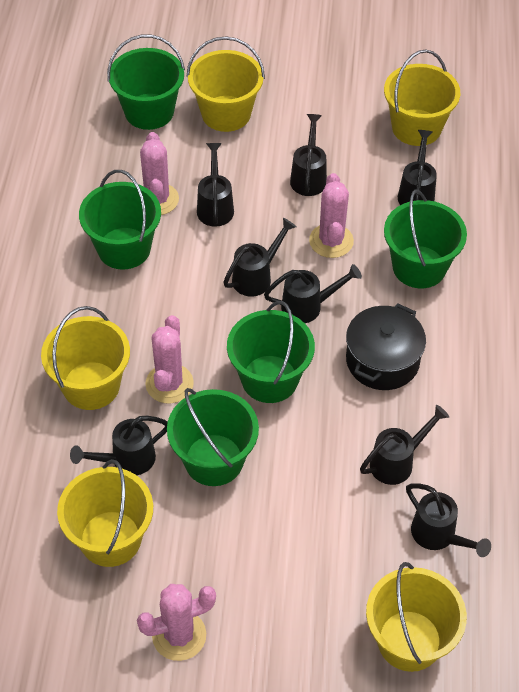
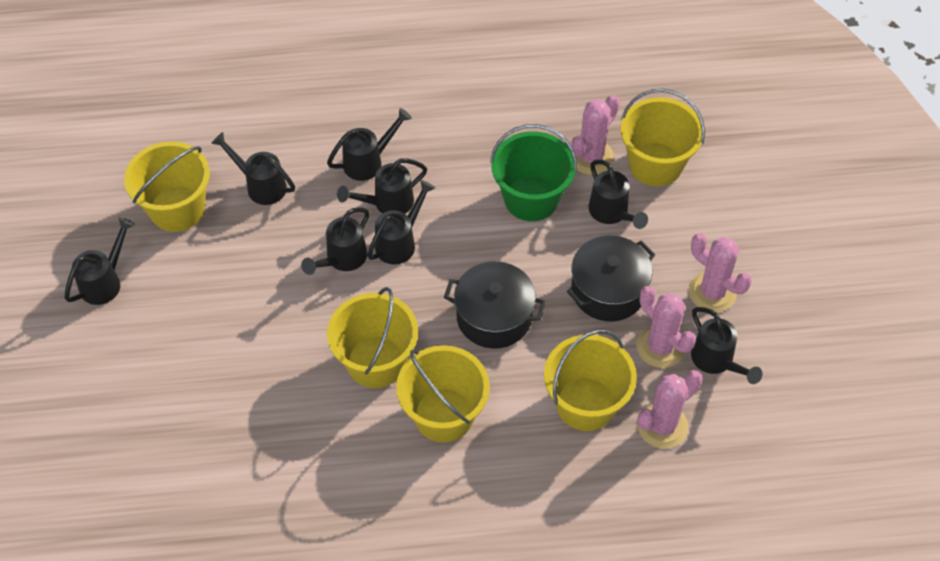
black pot: [346,303,426,390] = 1 -> [444,261,546,349] [567,235,655,321] = 2
green bucket: [79,170,161,270] [107,35,185,130] [167,388,259,486] [227,301,315,403] [384,189,467,288] = 5 -> [490,124,577,221] = 1

